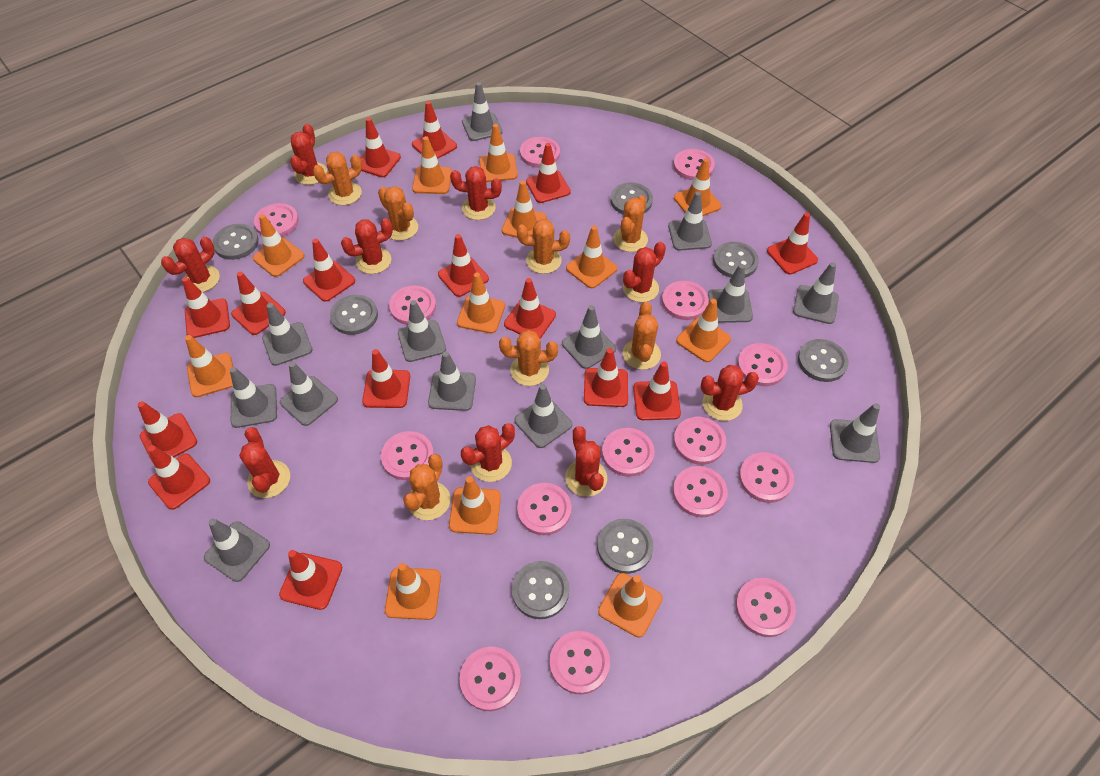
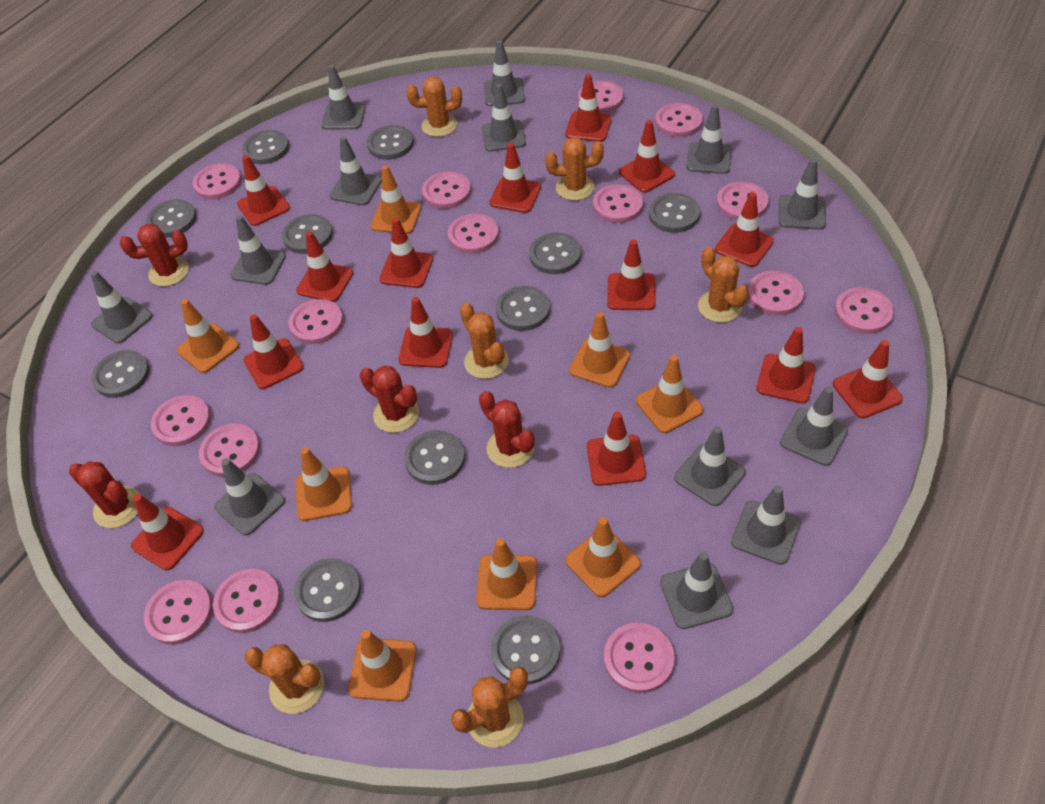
grey button: [212,224,259,260] [330,295,378,335] [512,561,569,619] [597,519,653,574] [611,182,653,214] [713,242,759,278] [798,339,848,382] = 7 -> [91,350,150,398] [146,199,197,237] [242,130,289,164] [282,214,333,254] [294,558,361,622] [367,125,414,160] [404,430,465,485] [491,615,560,685] [496,286,550,331] [529,232,581,274] [649,193,700,233] = 11
orange cactus: [313,152,362,205] [378,186,418,241] [403,454,450,520] [499,330,558,386] [517,219,570,274] [613,195,648,252] [623,302,661,370] = 7 -> [245,644,324,714] [406,76,462,137] [451,667,528,748] [460,303,509,379] [545,137,604,201] [698,247,749,323] = 6
orange traffic cone: [185,335,233,397] [253,214,305,277] [385,563,441,620] [412,136,452,194] [449,476,501,535] [457,272,505,333] [479,124,518,182] [502,181,547,238] [566,226,617,288] [598,573,663,637] [674,158,721,216] [676,299,731,362] = 12 -> [177,299,239,373] [295,447,352,521] [348,630,417,702] [371,165,422,234] [476,538,537,610] [565,517,641,597] [569,312,630,388] [636,355,703,433] = 8
red cactus: [161,237,220,292] [239,427,290,498] [290,124,327,185] [341,218,393,274] [450,166,502,220] [461,423,515,482] [565,426,607,497] [623,242,666,302] [701,365,759,421] = 9 -> [69,461,140,528] [120,224,189,287] [360,366,419,433] [479,391,535,468] = 4
red traffic cone: [137,401,197,463] [148,445,210,510] [182,277,230,338] [231,272,286,335] [279,550,342,610] [303,239,355,302] [361,117,401,177] [362,349,410,408] [412,101,457,159] [438,234,489,297] [504,278,556,339] [526,143,571,203] [584,348,628,407] [633,361,681,420] [767,212,818,275] = 15 -> [131,494,204,570] [237,155,290,226] [244,314,304,389] [296,231,353,302] [379,218,433,288] [398,297,453,368] [489,143,541,213] [565,74,612,142] [587,412,646,486] [607,240,656,310] [619,120,675,193] [715,192,774,267] [756,327,816,404] [833,340,903,419] = 14

